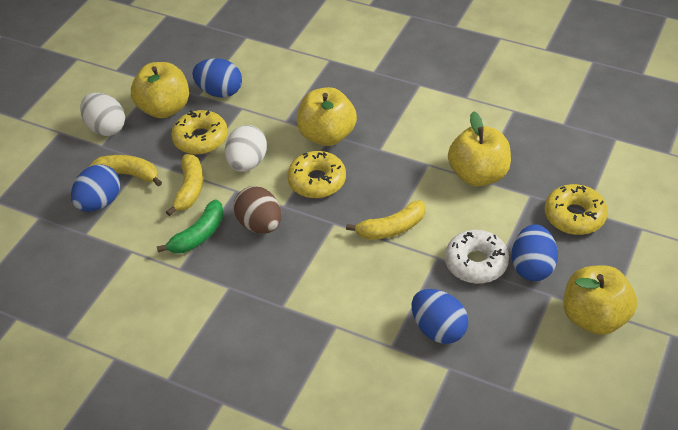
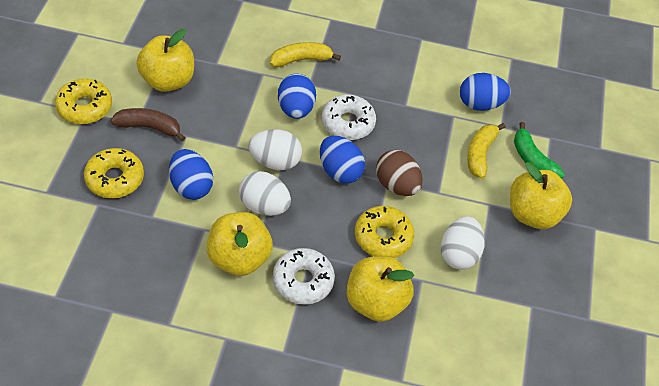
brown banana: none = 0 -> [111,108,185,141] = 1
white donut: [445,230,509,284] = 1 -> [272,248,335,305] [322,95,376,140] = 2
white egg: [80,93,125,136] [225,125,267,172] = 2 -> [239,171,291,216] [248,129,302,170] [441,216,485,270] = 3
yellow banana: [89,155,162,187] [166,154,203,216] [346,200,425,240] = 3 -> [270,42,341,67] [467,123,506,179] = 2

